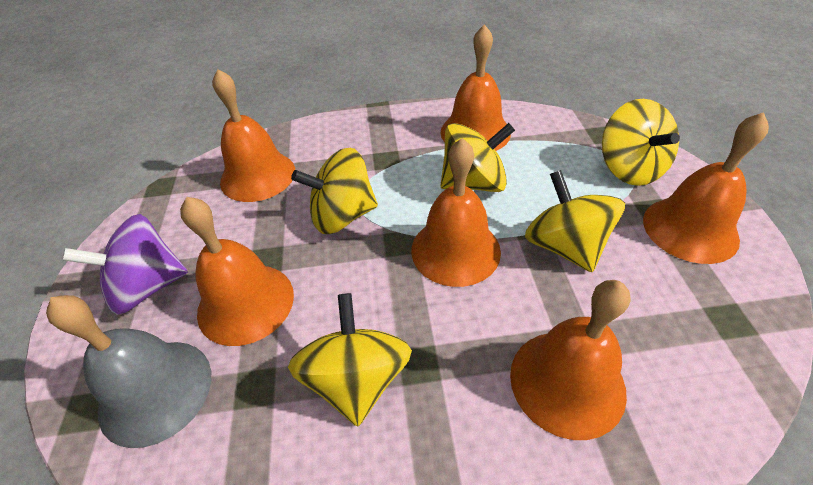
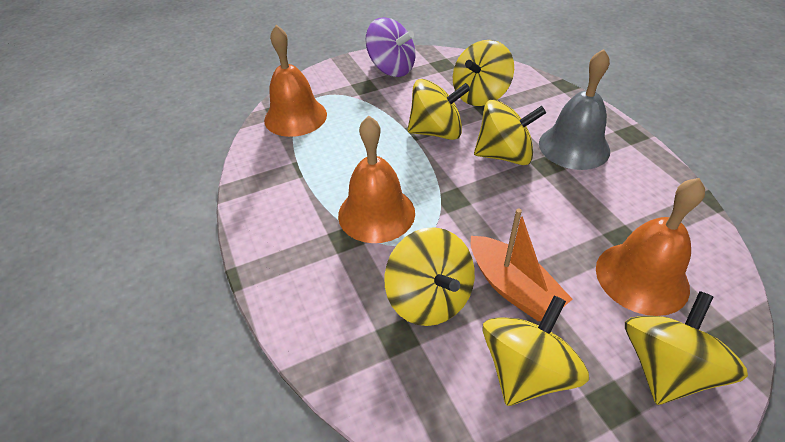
orange bell: [180,197,294,346] [212,69,295,202] [411,138,501,287] [440,24,511,151] [510,280,631,440] [643,112,769,264] = 6 -> [264,25,327,137] [338,116,415,243] [596,178,705,316] = 3
orange boat: none = 0 -> [471,208,573,321] = 1
yellow spinning top: [288,293,412,426] [291,148,378,234] [440,123,515,192] [525,170,625,272] [602,99,680,186] = 5 -> [384,227,475,326] [408,79,471,140] [453,40,514,106] [474,100,546,165] [482,295,589,406] [625,291,748,405] = 6

